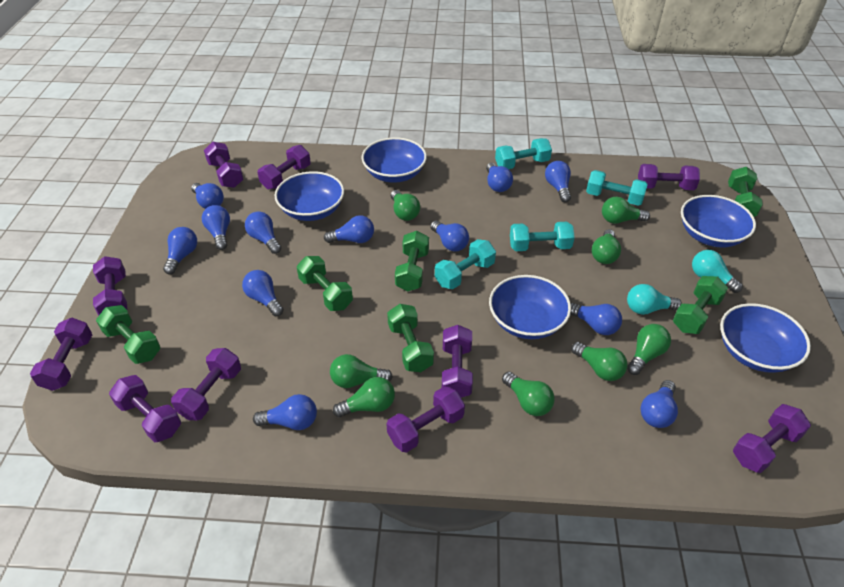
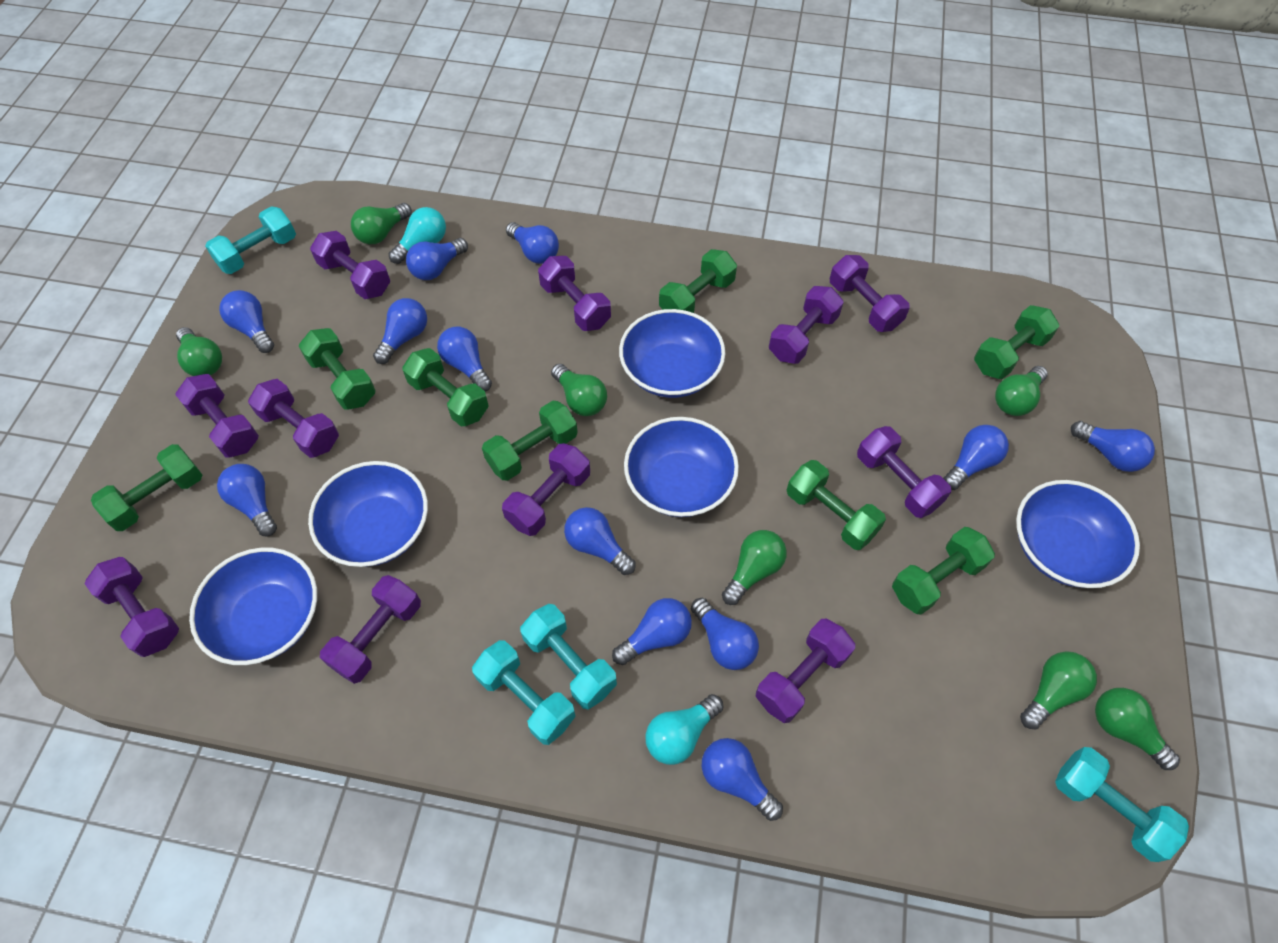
green dumbbell: [96,305,160,364] [297,256,353,311] [387,304,434,372] [395,231,429,291] [673,276,728,334] [728,167,763,217] = 6 -> [91,444,202,531] [299,328,376,410] [402,348,489,426] [482,401,578,481] [659,249,737,313] [787,460,886,550] [892,527,995,615] [974,305,1059,379] = 8
green light bulb: [330,354,393,388] [333,377,395,417] [391,190,420,221] [502,372,555,416] [571,342,628,381] [592,229,621,264] [602,196,650,224] [627,324,671,375] = 8 -> [176,327,222,376] [351,203,412,244] [551,364,607,416] [722,530,787,605] [995,366,1048,416] [1020,651,1097,729] [1095,688,1180,770] = 7
purple dumbbell: [30,318,92,391] [93,256,127,316] [109,375,181,442] [171,348,241,421] [204,142,243,188] [257,145,311,189] [387,386,465,452] [442,325,473,398] [638,164,700,190] [733,404,811,473] = 10 -> [84,557,179,657] [175,374,259,458] [248,379,339,458] [310,231,390,299] [320,575,421,684] [502,443,590,536] [538,256,611,331] [755,619,855,723] [769,286,843,364] [830,255,910,332] [857,426,951,518] = 11

